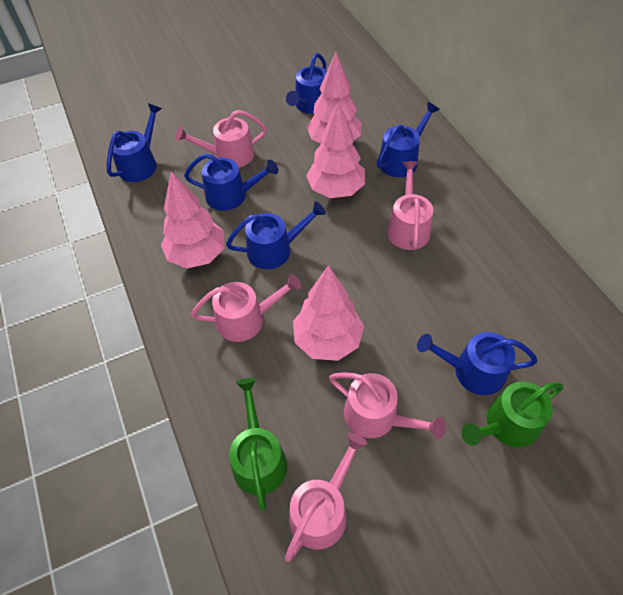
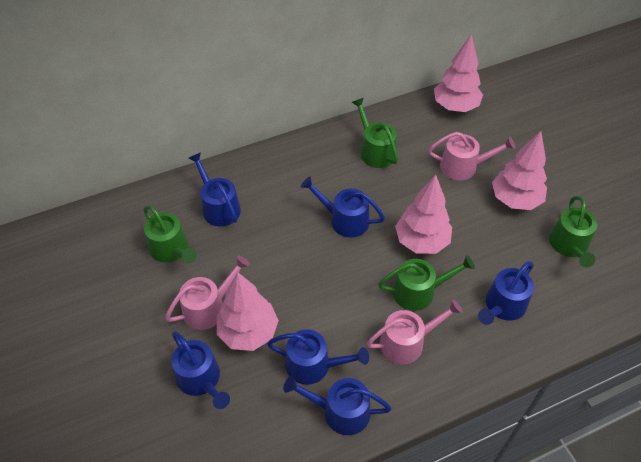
green watering can: [229,378,287,511] [462,381,563,447] = 2 -> [143,205,197,263] [352,98,398,168] [378,255,475,311] [549,196,597,267] = 4
pink watering can: [175,110,267,168] [191,274,302,342] [285,432,367,562] [329,372,446,439] [387,161,433,250] = 5 -> [165,256,250,330] [366,299,463,364] [428,132,515,181] = 3

